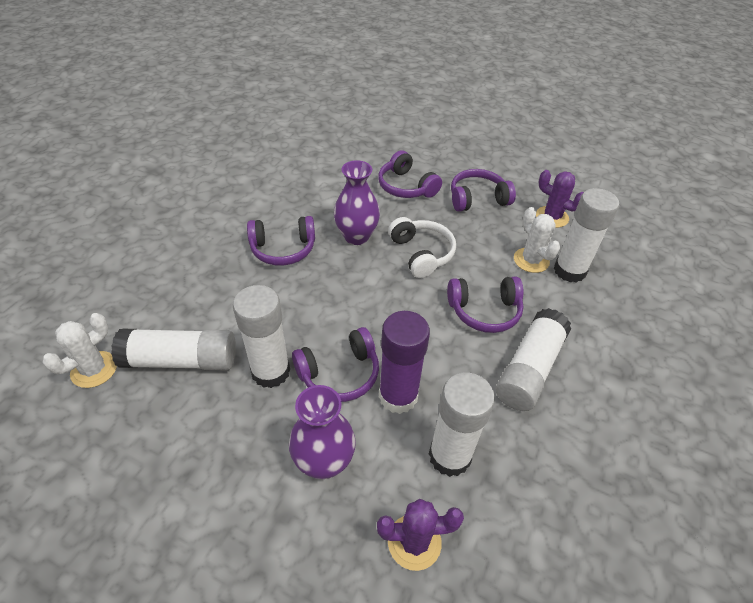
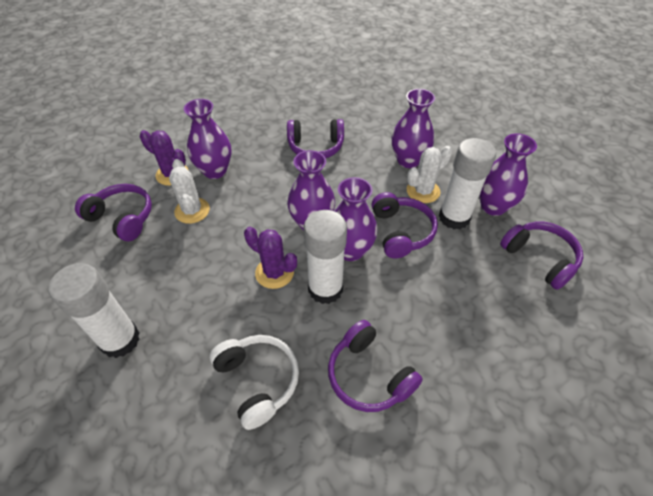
purple glue stick: [379,311,430,414] = 1 -> none = 0
purple vase: [289,385,356,479] [334,160,380,245] = 2 -> [184,99,232,179] [287,150,335,231] [335,177,378,261] [392,89,435,168] [479,133,537,216] = 5
white glue stick: [111,329,236,371] [233,285,290,388] [429,373,495,477] [496,308,571,411] [554,188,619,283] = 5 -> [48,263,140,358] [304,210,347,304] [439,138,496,229] = 3

